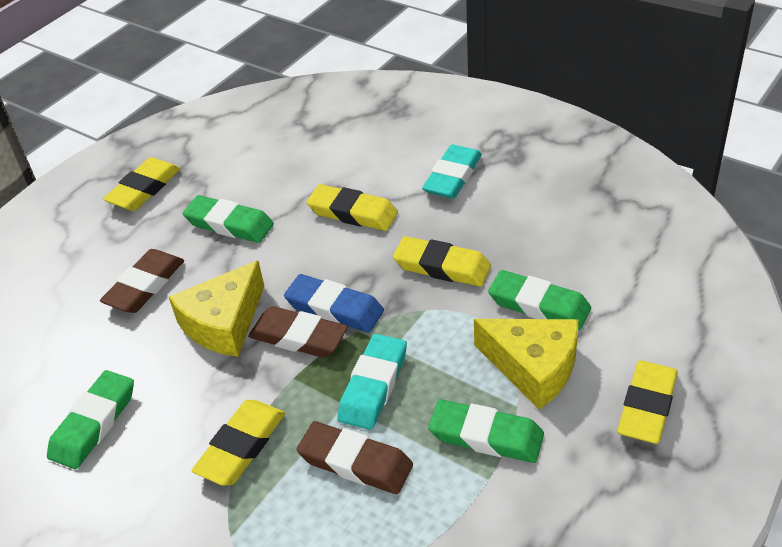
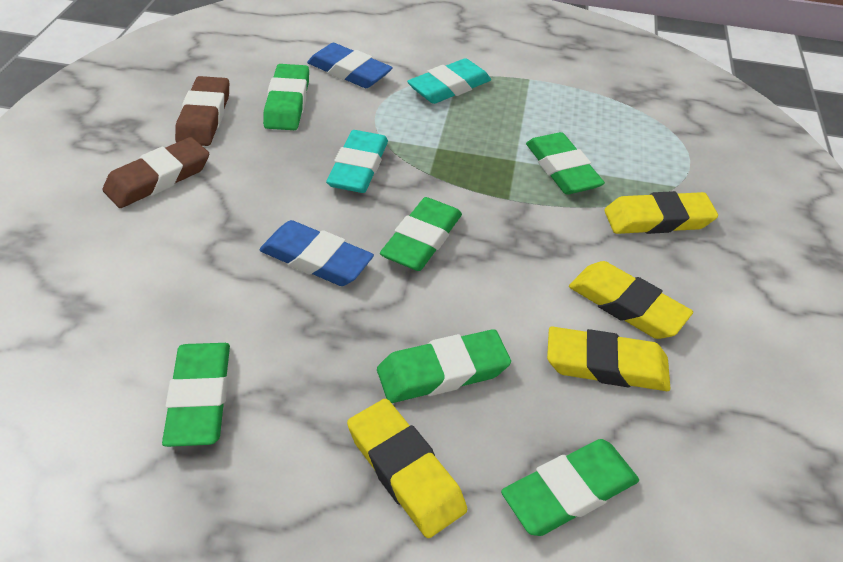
blue eraser: [284,274,384,332] = 1 -> [259,220,374,286] [307,43,393,88] = 2
brown eraser: [100,249,184,313] [248,306,348,358] [296,421,413,494] = 3 -> [102,137,209,208] [175,76,229,146] = 2
green eraser: [47,370,134,469] [183,195,274,243] [428,399,544,463] [488,270,591,330] = 4 -> [162,343,230,447] [263,64,309,130] [377,329,511,403] [380,197,462,271] [501,439,639,536] [526,132,605,195] = 6
yellow cheese: [169,260,264,357] [474,319,578,410] = 2 -> none = 0
yellow eraser: [103,157,180,211] [192,400,285,486] [307,184,398,231] [393,236,491,287] [617,360,678,444] = 5 -> [347,399,467,538] [547,326,671,391] [569,261,693,339] [604,191,718,234] = 4

